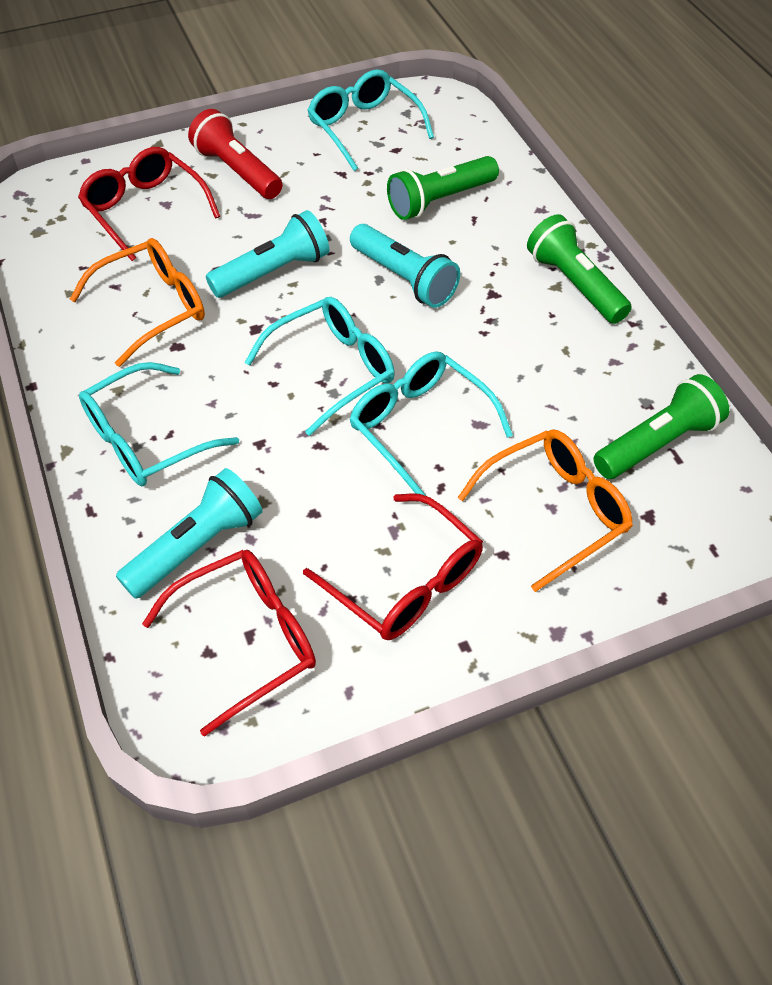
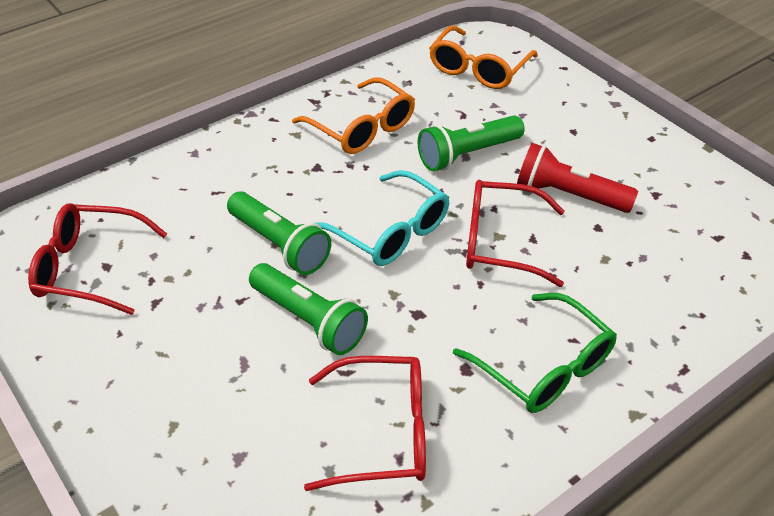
green glasses: none = 0 -> [453,293,617,413] = 1
turquoise flashlight: [116,468,262,599] [206,210,329,298] [350,224,460,308] = 3 -> none = 0
turquoise glasses: [79,362,239,486] [244,297,395,436] [307,69,434,171] [349,351,513,496] = 4 -> [315,170,450,266] = 1

